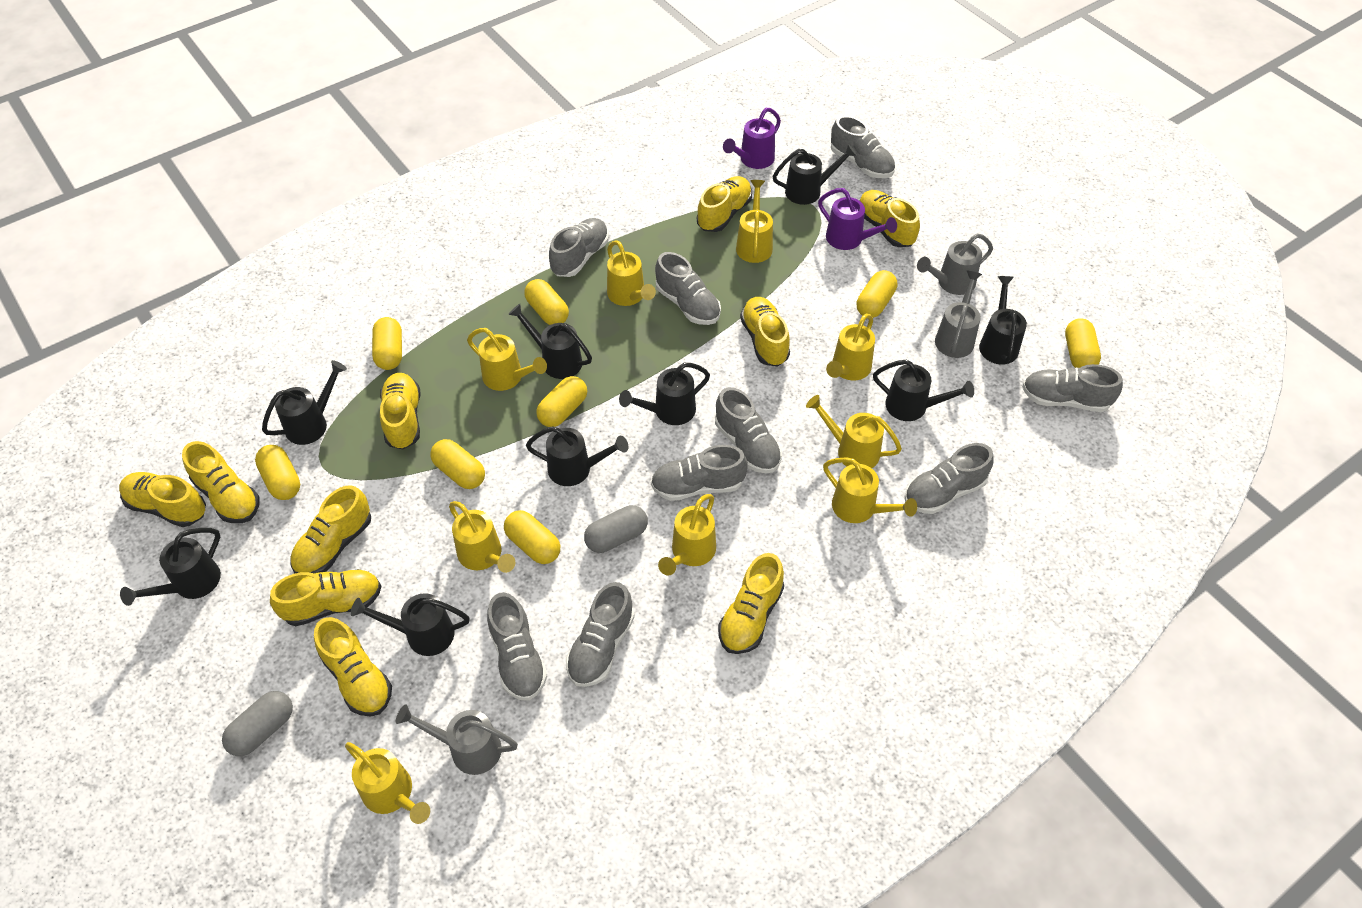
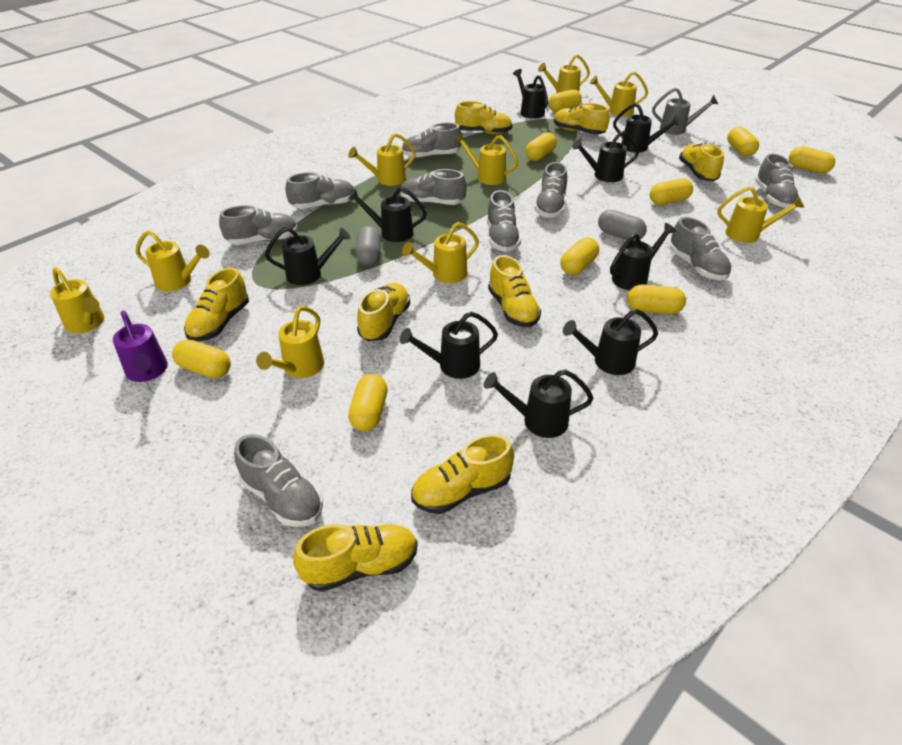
grey watering can: [396,704,518,775] [917,234,993,295] [935,271,982,358] = 3 -> [652,88,718,135] = 1
purple watering can: [723,108,781,169] [818,188,897,250] = 2 -> [113,310,168,382] = 1
yellow capsule: [255,445,300,500] [372,317,402,370] [430,439,485,489] [504,510,560,564] [524,279,569,325] [536,376,587,427] [857,270,897,318] [1065,318,1101,368] = 8 -> [172,339,231,378] [348,374,388,431] [525,132,557,161] [548,89,582,112] [560,237,599,275] [627,284,686,314] [650,178,693,205] [727,127,759,156] [789,146,835,174] = 9
yellow shoe: [119,472,206,527] [182,441,260,523] [270,569,381,626] [290,485,371,573] [314,617,392,717] [380,373,421,449] [697,176,752,232] [718,553,784,654] [740,297,790,366] [860,190,920,247] = 10 -> [184,268,249,342] [293,524,418,592] [357,283,410,341] [411,434,514,514] [455,101,512,134] [488,255,541,327] [554,103,610,134] [679,143,724,181] = 8

